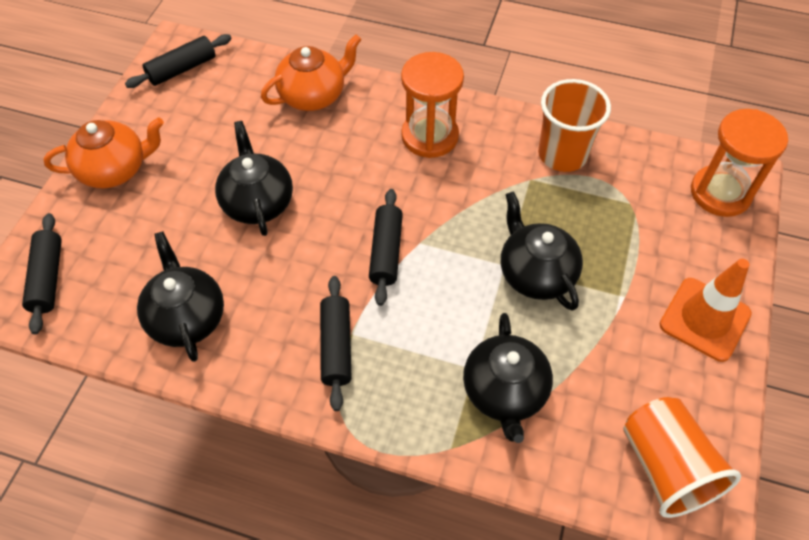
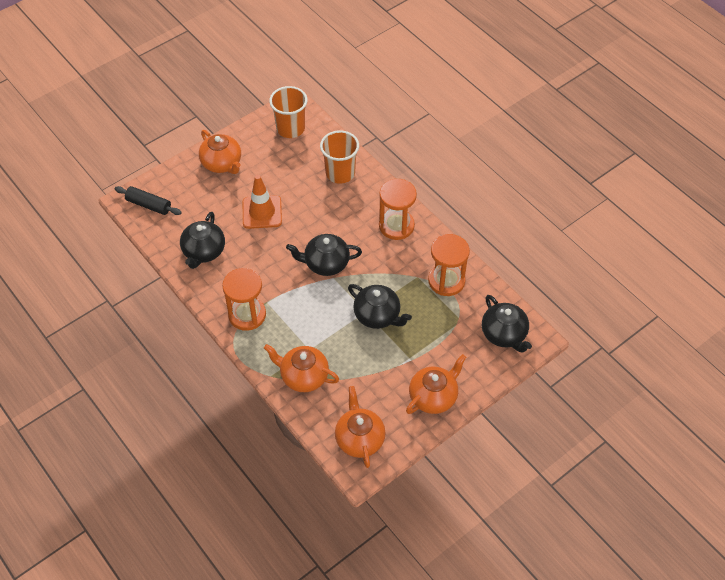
black rolling pin: [22,213,62,334] [125,34,232,88] [320,276,352,411] [369,189,403,306] = 4 -> [115,186,182,215] = 1
orange hourglass: [401,52,464,158] [691,109,788,217] = 2 -> [222,268,266,331] [379,179,417,240] [428,234,470,296] = 3
orange teapot: [43,117,164,188] [261,34,362,111] = 2 -> [199,130,241,174] [264,344,339,392] [335,386,386,468] [406,354,466,414] = 4

